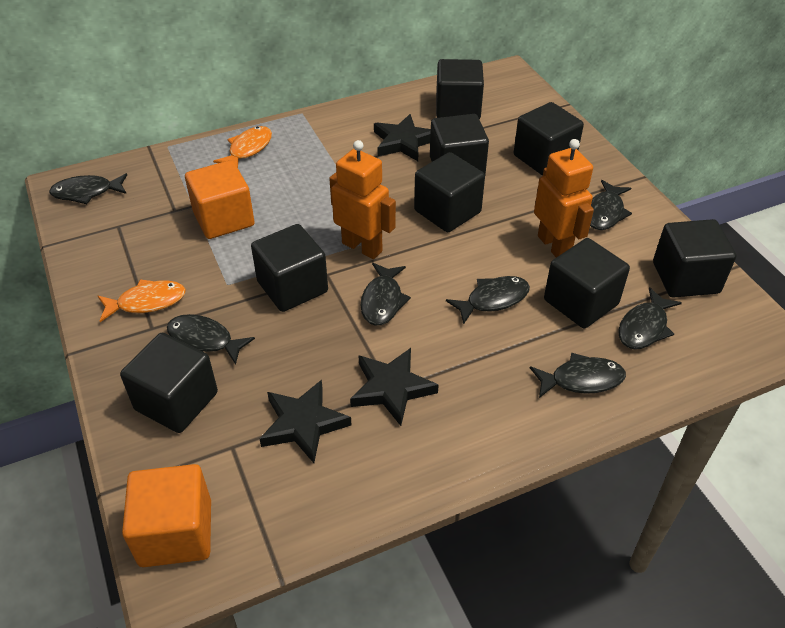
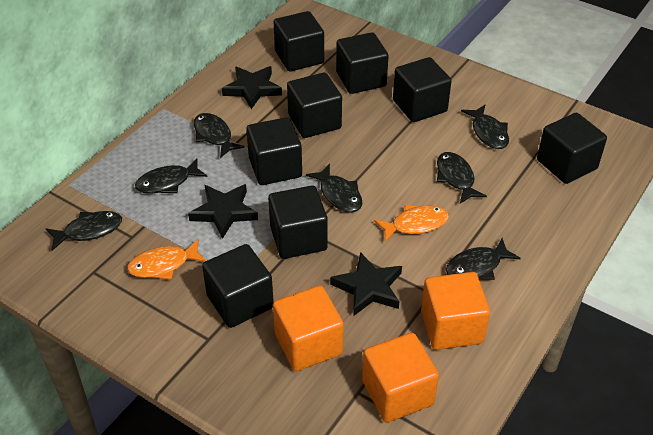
orange cube: [122,464,211,567] [185,160,255,239] = 2 -> [273,285,344,371] [362,333,439,422] [421,272,490,350] = 3
orange robot: [329,140,396,259] [534,139,594,257] = 2 -> none = 0

